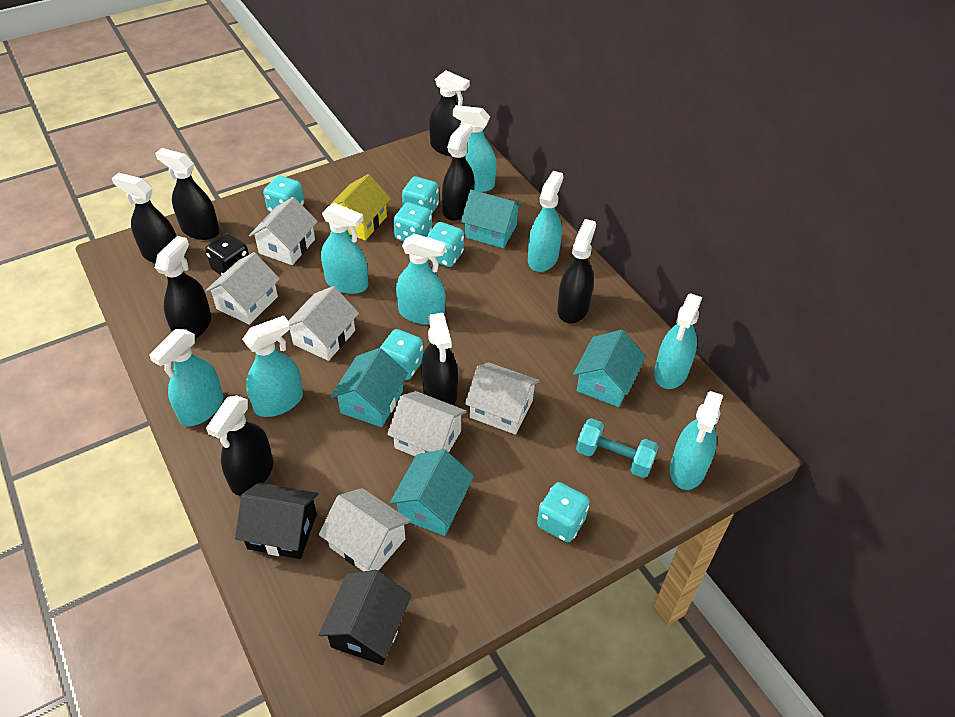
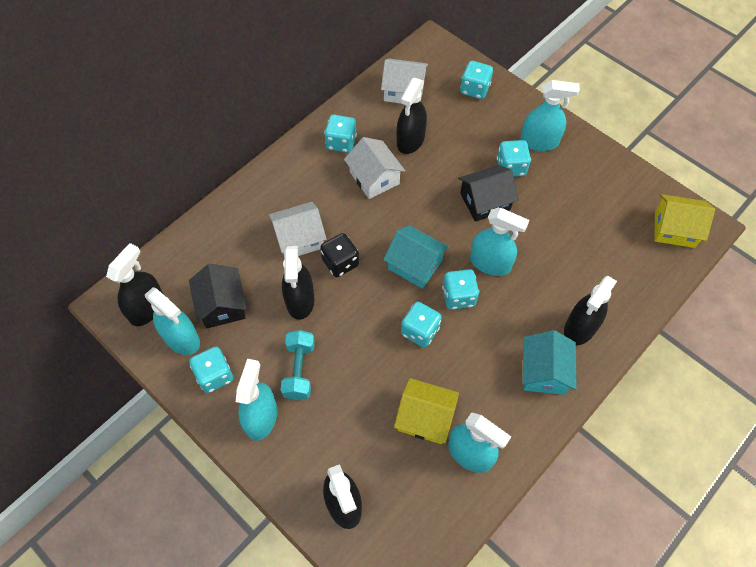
black spray bottle: [112,173,176,264] [155,148,220,240] [155,236,211,339] [206,395,273,496] [421,313,458,406] [429,70,470,156] [442,123,475,221] [557,219,596,323] = 8 -> [106,243,164,326] [282,246,314,320] [323,464,362,529] [397,78,427,154] [564,276,617,346] = 5
turquoise house: [331,348,408,427] [390,449,474,536] [461,190,522,248] [573,330,646,407] = 4 -> [383,225,449,289] [523,330,577,395] = 2
turquoise spray bottle: [149,329,223,426] [242,316,303,417] [321,203,368,294] [396,234,446,324] [453,105,497,192] [528,171,563,272] [654,293,702,389] [670,391,723,490] = 8 -> [145,287,200,355] [236,359,277,441] [448,412,511,473] [470,208,529,276] [520,80,580,151] = 5
white house: [205,252,280,325] [249,197,318,265] [288,286,359,361] [319,488,411,571] [387,391,467,456] [465,362,540,435] = 6 -> [269,202,327,256] [344,137,405,199] [381,58,428,103] = 3
yellow house: [329,174,391,240] = 1 -> [394,378,459,444] [654,194,715,248] = 2

